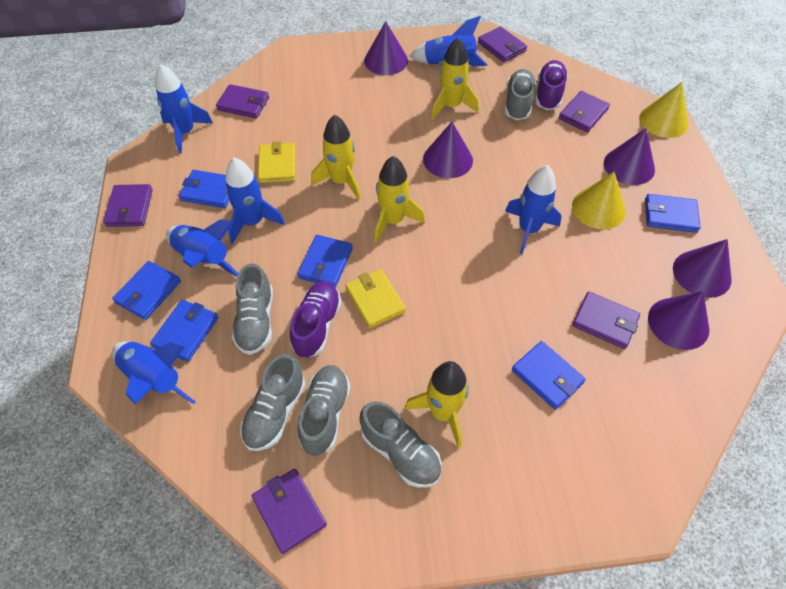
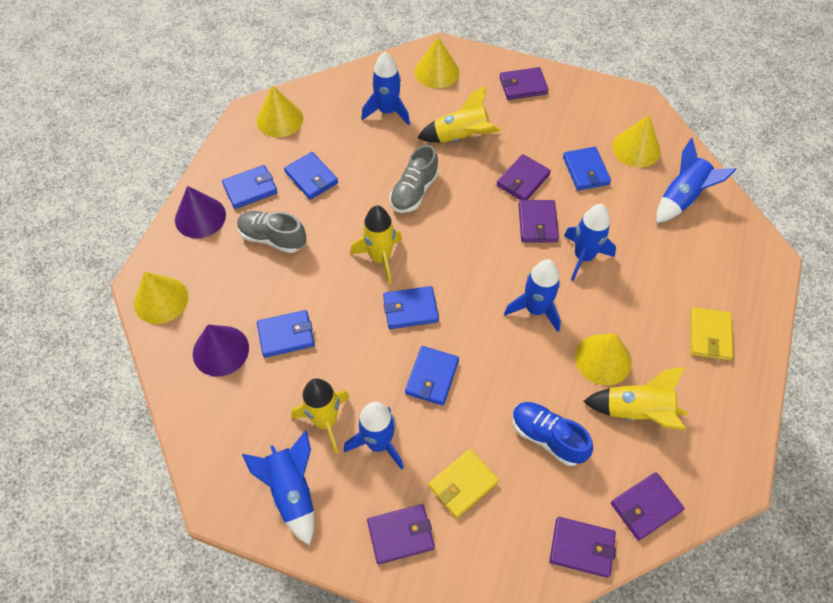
blue shoe: none = 0 -> [512,402,593,466] = 1
grey shoe: [232,263,273,355] [240,354,306,451] [298,365,350,456] [360,401,442,488] [505,69,537,120] = 5 -> [237,211,306,253] [390,144,439,213] = 2
purple cone: [364,21,408,75] [423,122,473,178] [604,128,655,185] [648,291,709,350] [673,239,732,298] = 5 -> [175,186,226,238] [193,325,249,377] = 2
purple shoe: [290,281,342,358] [535,60,568,110] = 2 -> none = 0
yellow cone: [572,172,626,229] [639,82,688,138] = 2 -> [134,272,188,324] [256,85,303,137] [415,37,459,88] [575,334,632,385] [612,115,661,168] = 5

